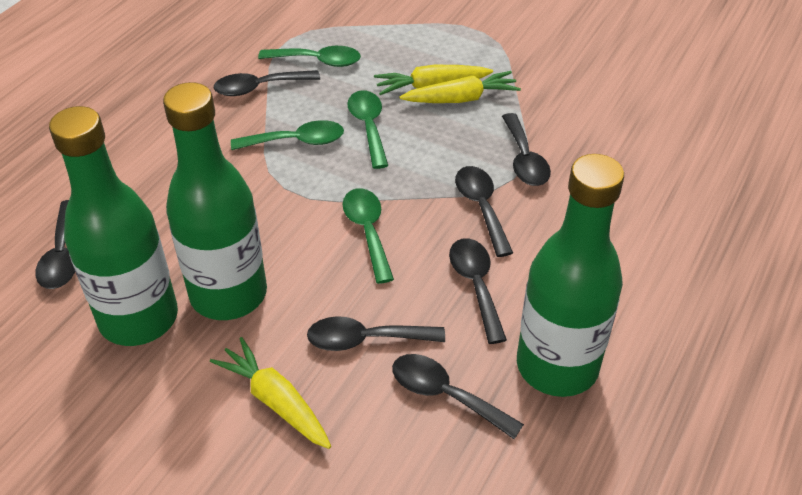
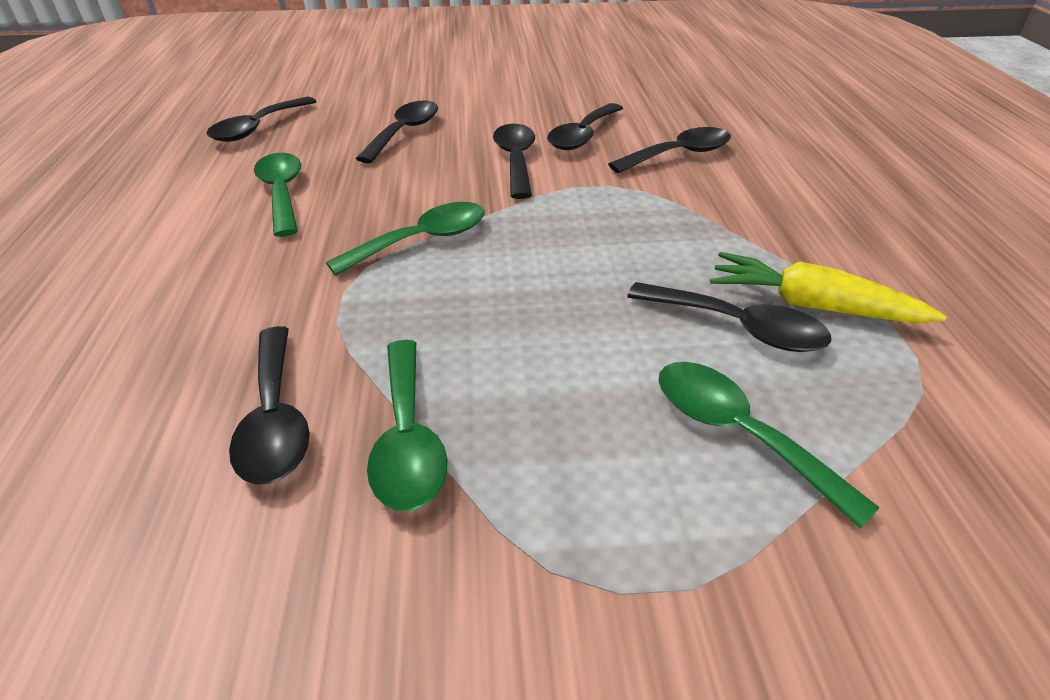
green bottle: [49,106,178,346] [163,82,267,320] [517,154,624,397] = 3 -> none = 0
yellow carrot: [210,337,331,449] [374,65,493,95] [400,71,521,103] = 3 -> [710,252,947,323] = 1

